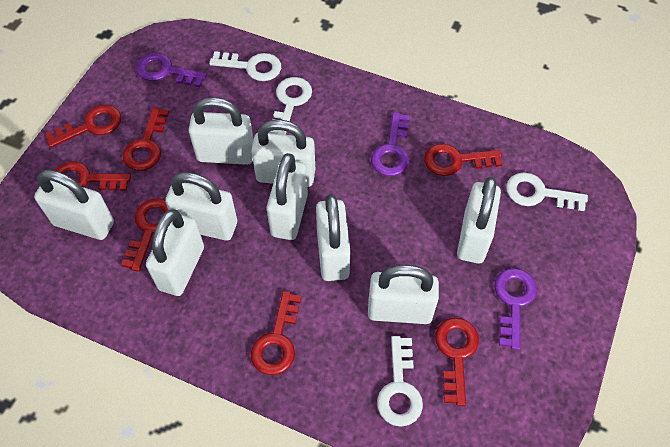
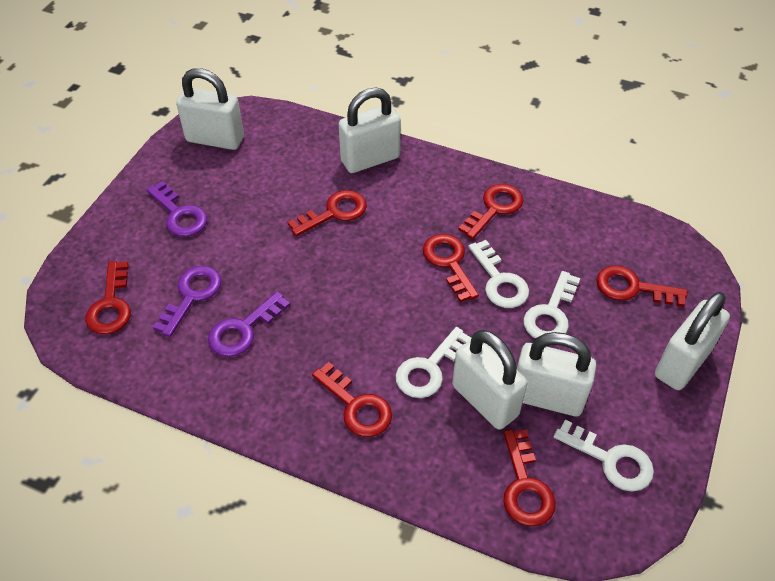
white padlock: [34,169,114,240] [146,209,204,296] [165,172,237,241] [189,97,254,165] [251,120,315,187] [267,153,308,240] [316,194,350,281] [368,265,439,324] [457,177,501,264] = 9 -> [176,68,244,150] [339,88,401,173] [452,330,527,430] [517,332,597,416] [655,292,730,390] = 5

